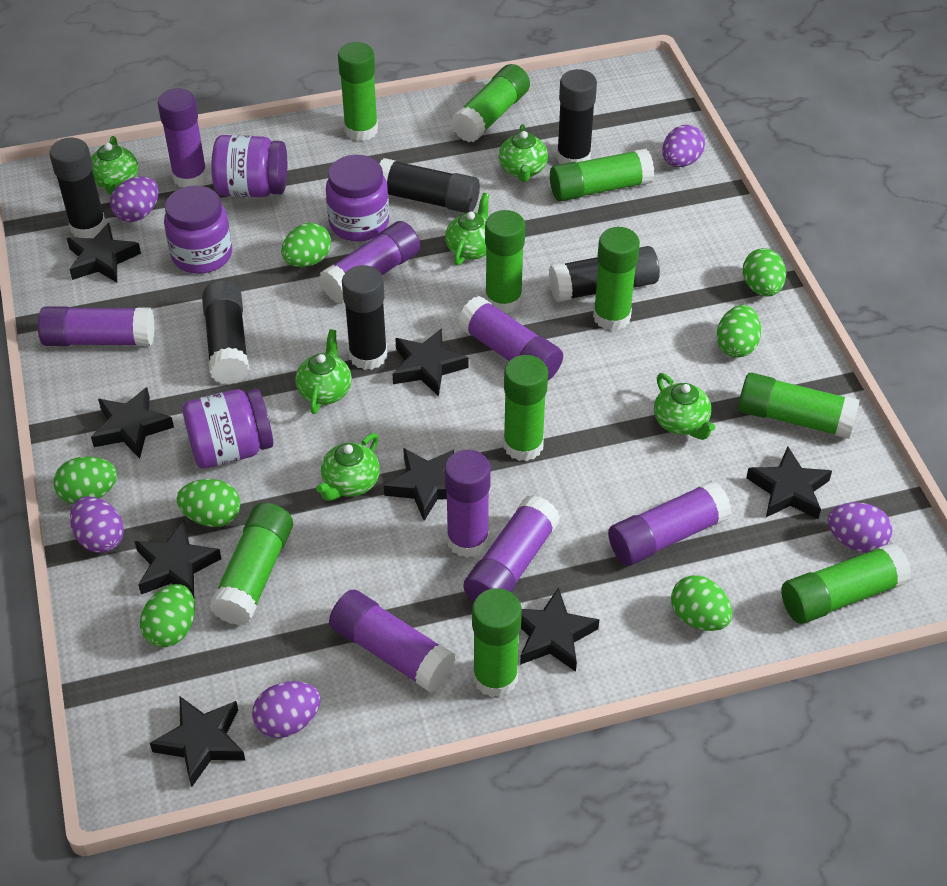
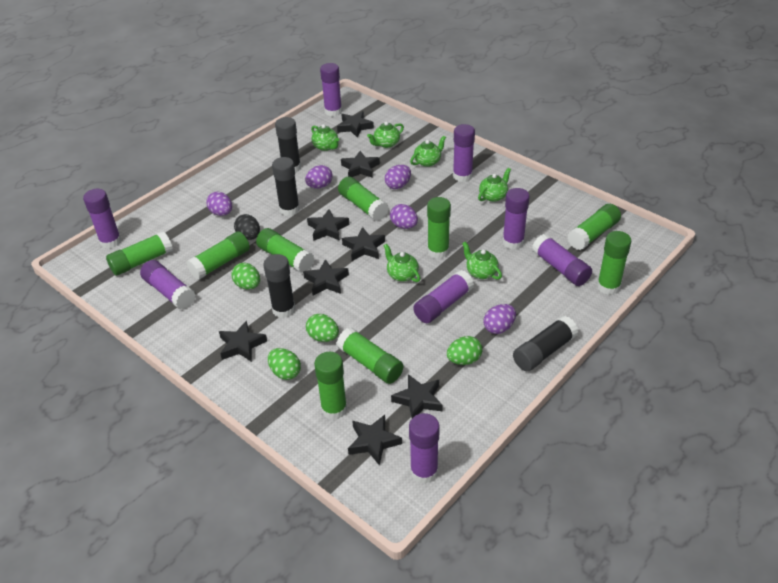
black egg: none = 0 -> [234,214,260,240] = 1
black glue stick: [49,138,106,238] [202,281,249,384] [342,265,387,370] [379,158,480,213] [549,246,660,302] [557,69,597,164] = 6 -> [263,254,295,318] [272,157,300,216] [275,117,301,173] [513,316,578,371] = 4
green egg: [53,456,117,504] [140,584,195,647] [176,479,240,527] [281,223,331,267] [671,575,732,631] [717,305,761,358] [743,248,786,297] = 7 -> [231,263,260,290] [268,348,301,380] [306,314,339,342] [447,336,482,365] = 4
green glue stick: [209,503,293,625] [338,42,378,141] [451,64,530,142] [472,588,522,697] [485,210,525,313] [503,355,548,461] [550,148,654,202] [593,227,640,331] [738,373,860,439] [781,543,911,624] = 10 -> [106,231,173,276] [186,232,250,280] [256,228,314,273] [314,352,347,420] [337,327,403,384] [338,176,389,221] [427,197,451,259] [567,204,621,250] [597,231,631,295] = 9
purple jar: [164,186,232,274] [183,389,273,469] [211,135,287,197] [326,155,389,242] = 4 -> none = 0

